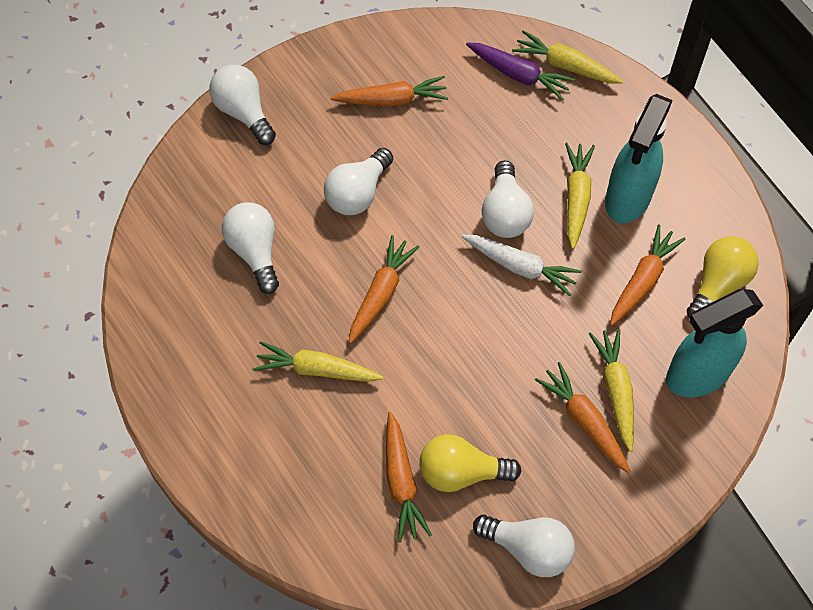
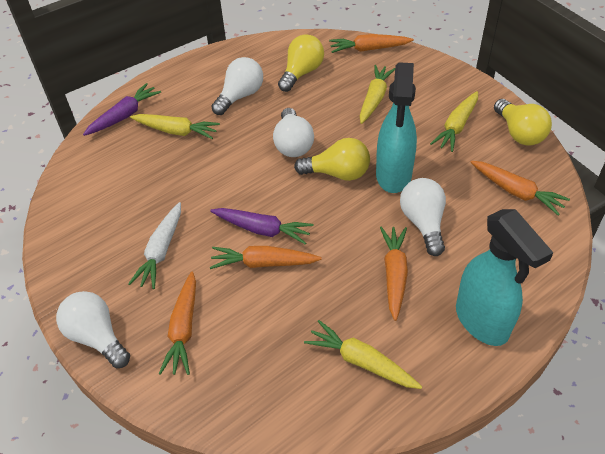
purple carrot: [466,42,575,100] = 1 -> [83,83,161,136] [210,208,313,245] = 2
white light bulb: [209,65,276,145] [222,202,279,294] [324,148,393,215] [473,514,575,577] [481,161,534,238] = 5 -> [56,291,130,368] [211,57,263,115] [273,108,314,157] [400,178,446,256] = 4
yellow light bulb: [419,434,521,492] [687,236,759,319] = 2 -> [278,34,324,92] [294,138,370,181] [494,99,552,146] = 3

